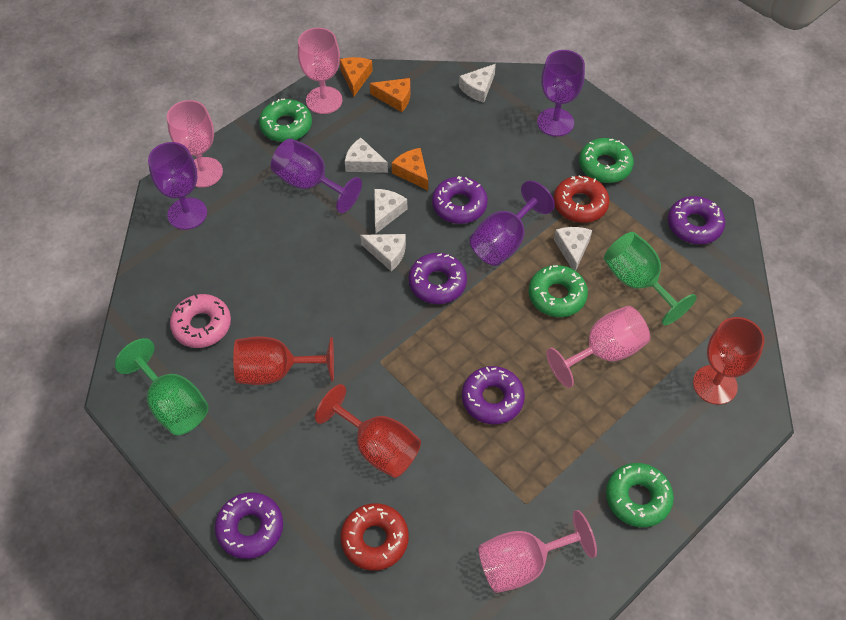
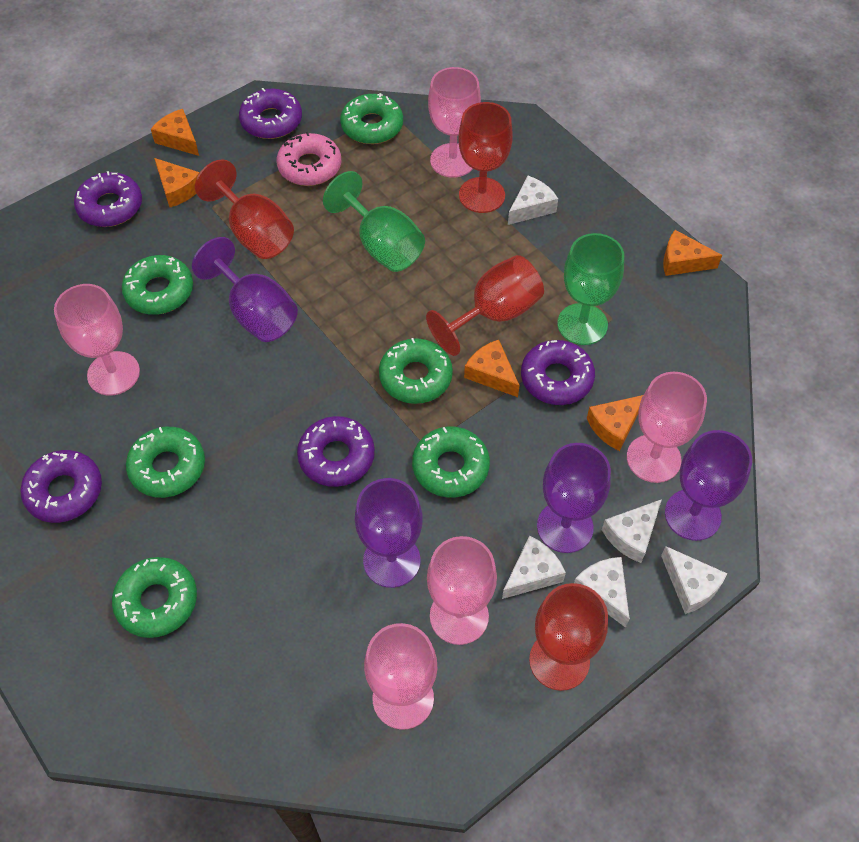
green donut: [259,99,312,142] [529,265,588,317] [579,138,634,183] [606,463,674,527] = 4 -> [112,557,197,638] [122,255,193,315] [126,427,205,498] [340,93,403,144] [379,338,453,404] [412,427,490,498] = 6
orange cheese: [340,57,373,97] [370,78,410,112] [392,148,428,190] = 3 -> [151,109,199,156] [154,158,200,207] [464,340,520,397] [587,395,643,451] [663,230,722,276] = 5
pink goblet: [167,100,223,188] [298,28,342,114] [478,510,597,593] [546,306,650,388] = 4 -> [54,284,140,396] [364,623,437,730] [427,536,497,645] [428,67,481,178] [627,372,707,483] = 5
red donut: [340,503,409,571] [553,176,610,223] = 2 -> none = 0
red goblet: [233,336,334,385] [315,384,421,478] [693,317,765,405] = 3 -> [195,160,294,259] [426,255,544,356] [459,102,513,213] [529,583,608,691] = 4

